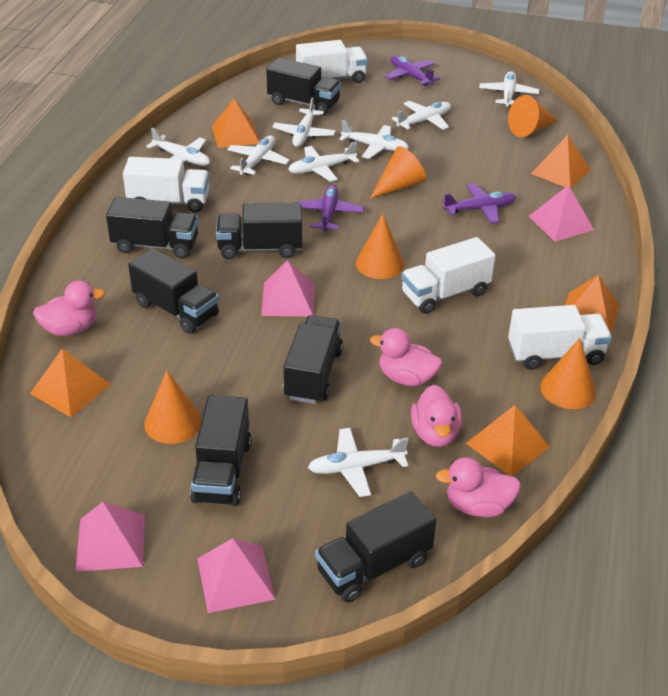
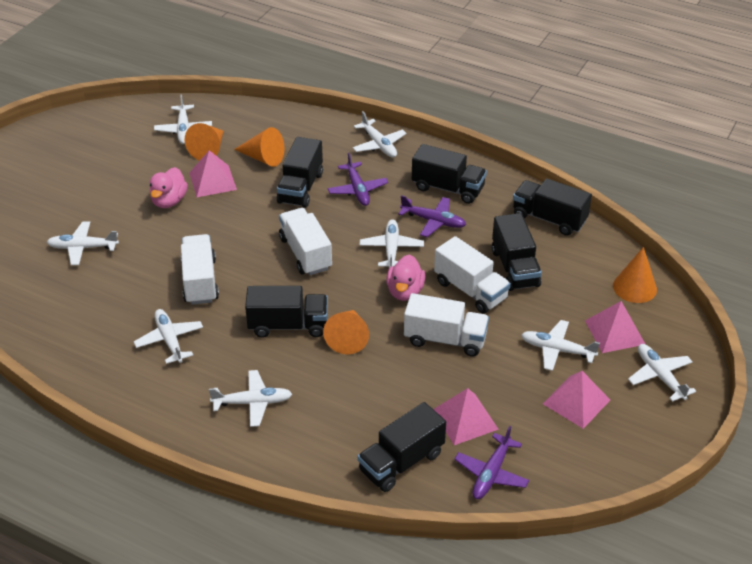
black truck: [106,197,199,259] [128,248,219,334] [190,395,251,506] [216,203,302,259] [266,58,341,115] [283,315,343,404] [315,491,437,603] = 7 -> [245,286,328,338] [277,137,323,208] [357,402,446,492] [412,144,487,204] [492,213,542,291] [513,178,592,236] = 6
orange cone: [144,370,202,444] [356,214,404,279] [370,146,427,199] [508,95,558,137] [540,338,596,409] = 5 -> [185,123,223,161] [234,127,284,167] [323,310,369,354] [613,247,657,303] = 4
orange pyramid: [30,349,111,417] [212,99,260,148] [466,405,550,476] [531,135,591,188] [565,275,620,334] = 5 -> none = 0
pink duck: [33,280,105,336] [370,328,442,386] [411,385,462,447] [436,457,521,517] = 4 -> [150,167,188,208] [386,255,425,301] = 2

